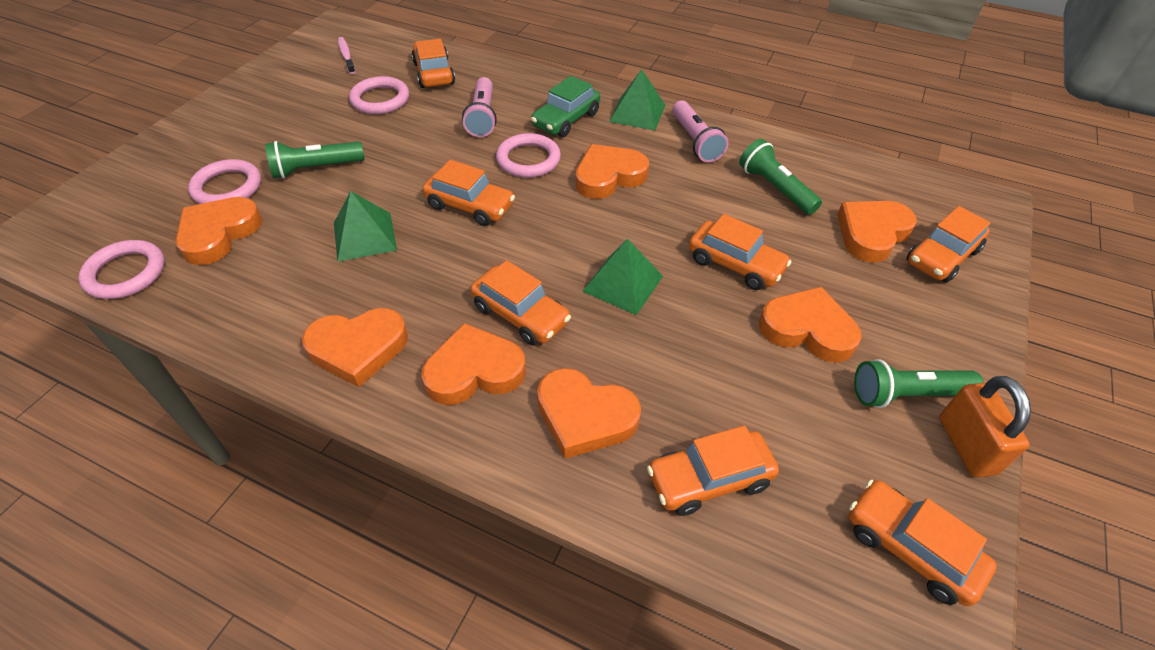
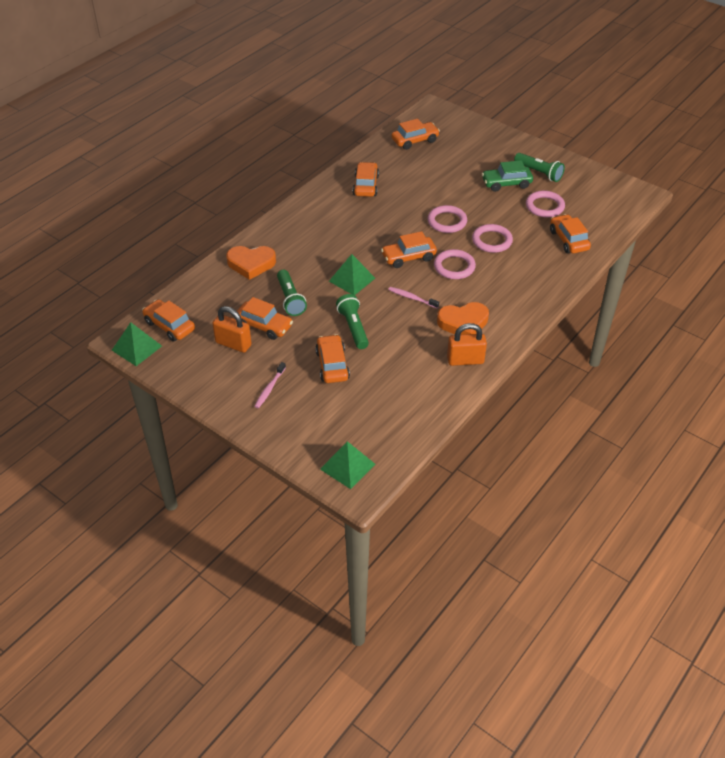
orange heart: [176,197,262,265] [302,308,408,387] [421,323,526,405] [537,368,641,459] [575,144,649,199] [759,287,862,363] [837,201,917,263] = 7 -> [226,246,276,280] [437,302,489,335] = 2
orange padlock: [939,376,1031,478] = 1 -> [212,306,252,353] [447,323,487,366] = 2
pink flashlight: [462,77,497,137] [672,100,729,162] = 2 -> none = 0
pink toothbrush: [338,37,356,74] = 1 -> [254,362,286,408] [388,287,439,308] = 2

